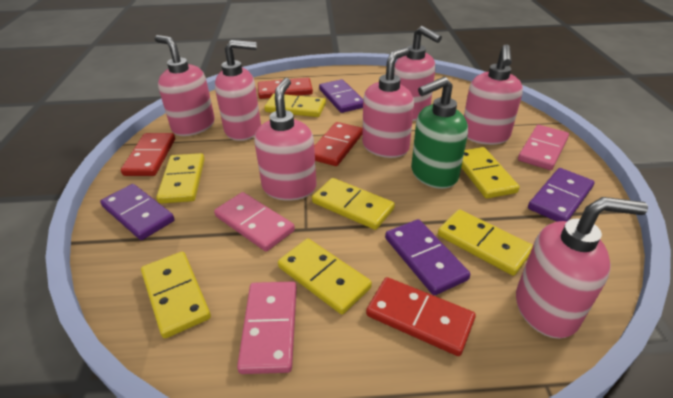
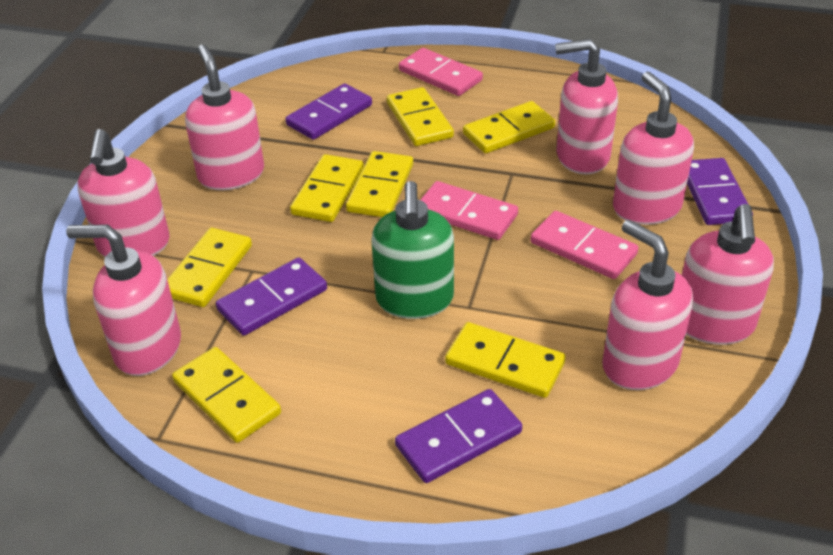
red domino: [121,133,175,176] [258,77,313,99] [314,122,363,166] [366,277,476,356] = 4 -> none = 0

